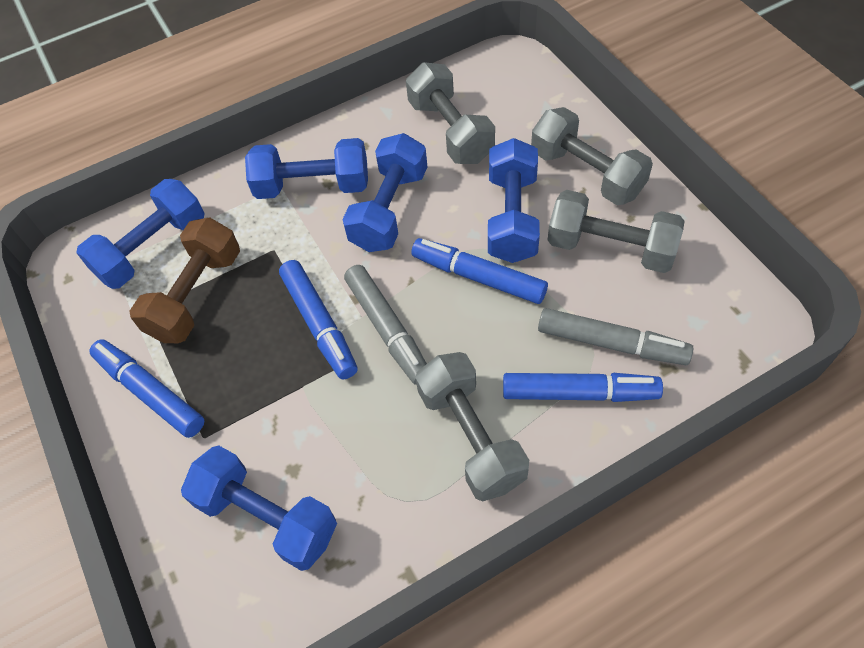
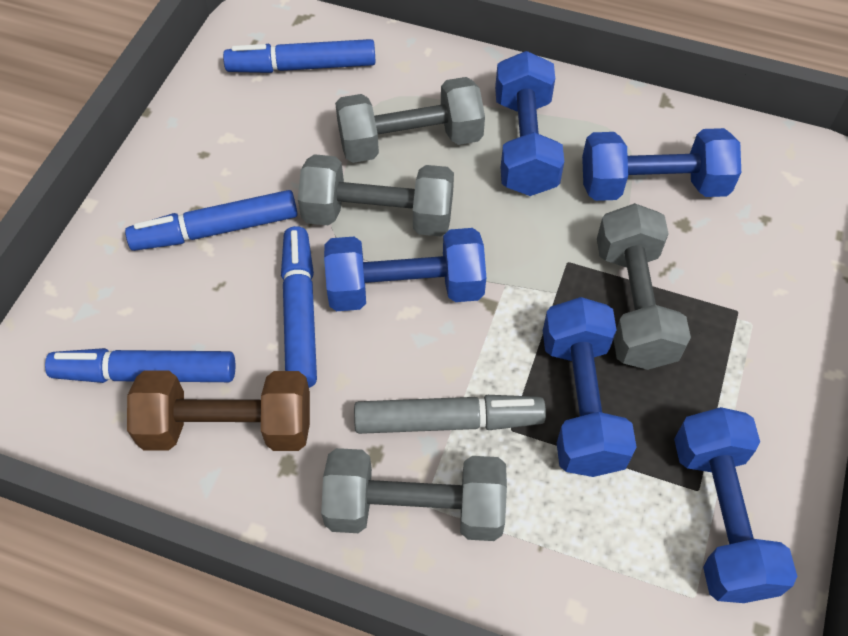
grey marker: [344,265,427,385] [538,308,693,365] = 2 -> [354,395,546,434] = 1

